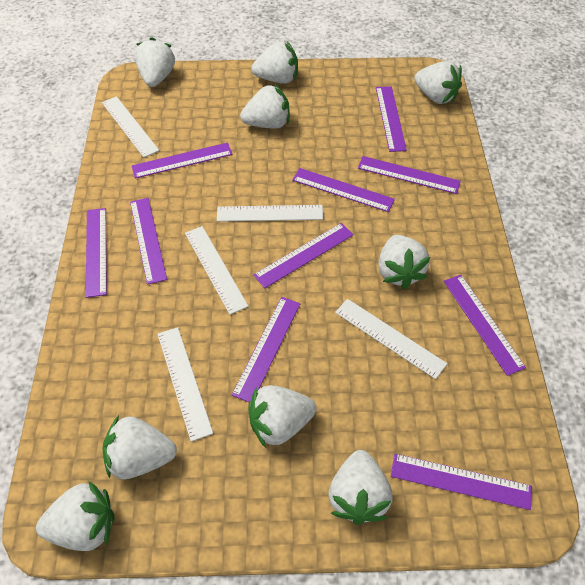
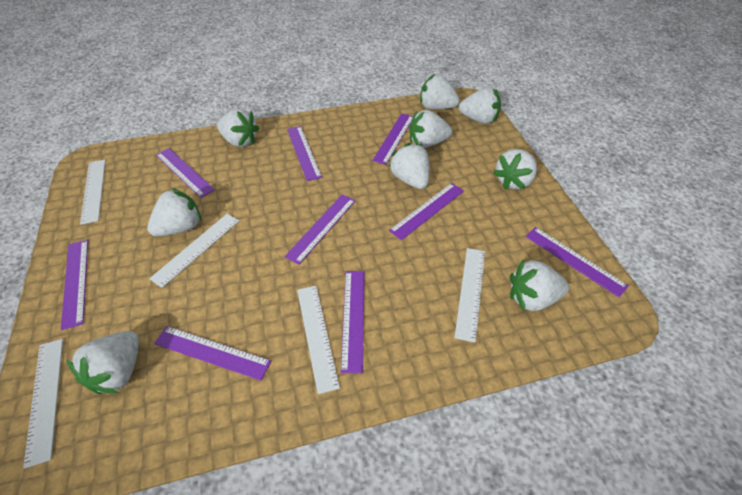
purple ruler: [86,208,107,298] [130,198,167,285] [132,142,233,179] [232,297,300,403] [253,223,353,288] [293,168,395,212] [358,156,461,194] [376,86,407,152] [391,454,532,510] [444,275,526,376] = 10 -> [61,240,88,330] [154,326,271,381] [156,148,215,198] [285,194,356,264] [287,126,322,181] [341,271,365,373] [372,113,413,165] [389,183,464,240] [525,227,629,297] = 9

